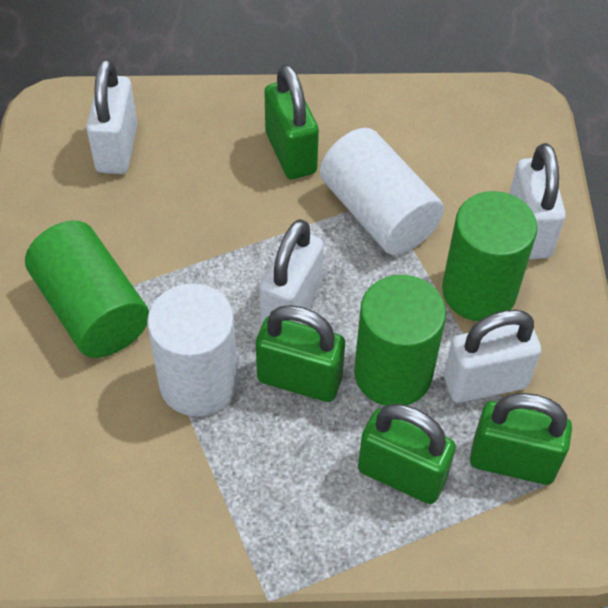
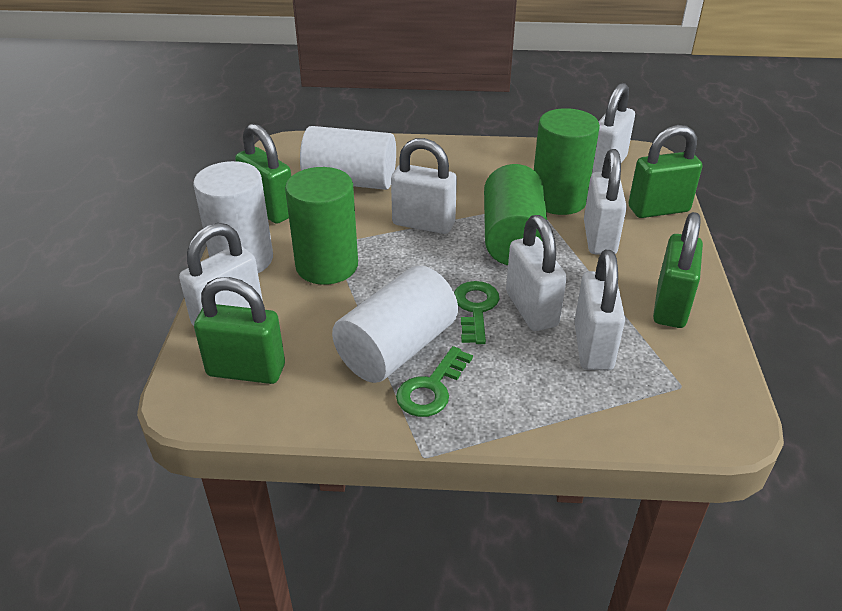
green key: none = 0 -> [396,346,473,417] [454,281,499,344] = 2
white cylinder: [147,283,238,416] [320,128,444,255] = 2 -> [193,161,273,273] [300,126,396,190] [332,266,458,383] = 3
white padlock: [86,59,137,174] [259,219,324,325] [444,310,541,403] [509,143,566,259] = 4 -> [179,223,263,326] [391,138,457,234] [506,215,567,331] [574,250,625,371] [584,149,627,255] [592,83,635,173] = 6

